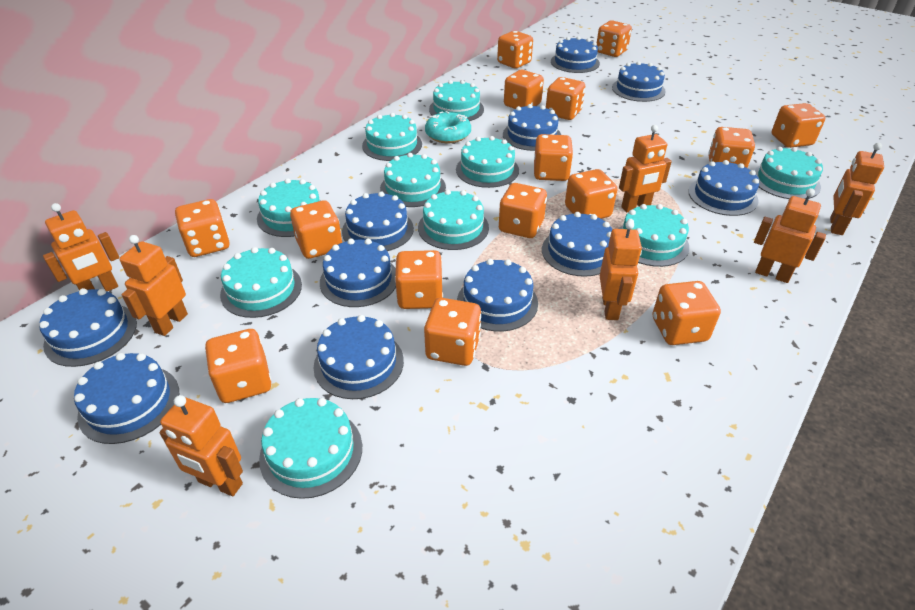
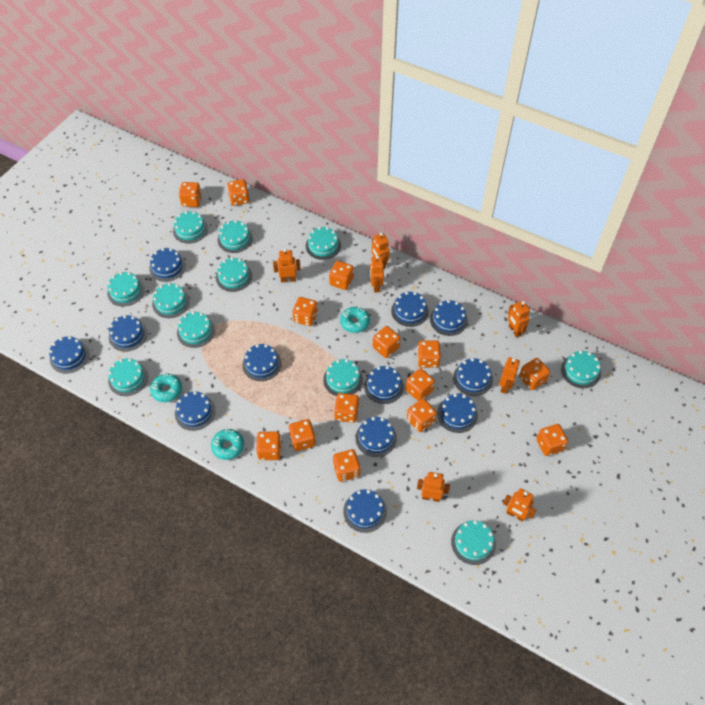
blue cake: [39,288,137,367] [74,353,179,444] [313,315,404,399] [320,238,396,307] [342,191,414,251] [457,259,538,332] [503,104,561,151] [542,212,613,277] [551,36,600,73] [612,61,666,102] [688,160,759,216] = 11 -> [49,336,89,373] [109,315,147,351] [149,248,186,282] [175,391,216,431] [243,344,282,381] [343,489,387,533] [355,417,397,457] [364,366,404,404] [391,292,429,327] [430,300,468,336] [437,394,478,433] [453,358,493,396] = 12
orange dice: [175,199,230,257] [205,329,271,403] [290,200,342,259] [395,250,443,309] [424,298,481,366] [497,31,533,68] [499,183,547,238] [504,70,544,109] [534,134,573,181] [546,77,585,120] [565,169,617,219] [597,20,632,57] [653,281,721,345] [708,127,755,168] [772,103,825,148] = 15 -> [179,182,202,207] [227,179,249,206] [256,432,282,460] [289,419,316,451] [292,297,318,326] [329,261,354,290] [333,449,361,482] [334,393,359,423] [373,326,400,358] [405,368,435,401] [407,399,437,432] [417,340,441,368] [519,358,550,390] [536,424,568,456] = 14
turquoise cake: [220,247,302,318] [257,178,320,237] [259,398,362,499] [362,113,422,161] [380,153,446,207] [418,190,489,250] [429,80,484,121] [456,136,519,188] [619,204,689,267] [754,147,823,199] = 10 -> [107,272,145,306] [108,358,148,396] [152,283,190,318] [173,211,208,244] [177,311,215,348] [216,257,252,292] [217,220,253,253] [306,227,341,260] [323,359,363,396] [451,520,496,565] [561,350,601,388] = 11
turquoise donut: [425,111,471,143] = 1 -> [150,374,182,402] [211,429,244,460] [340,307,370,333] = 3

